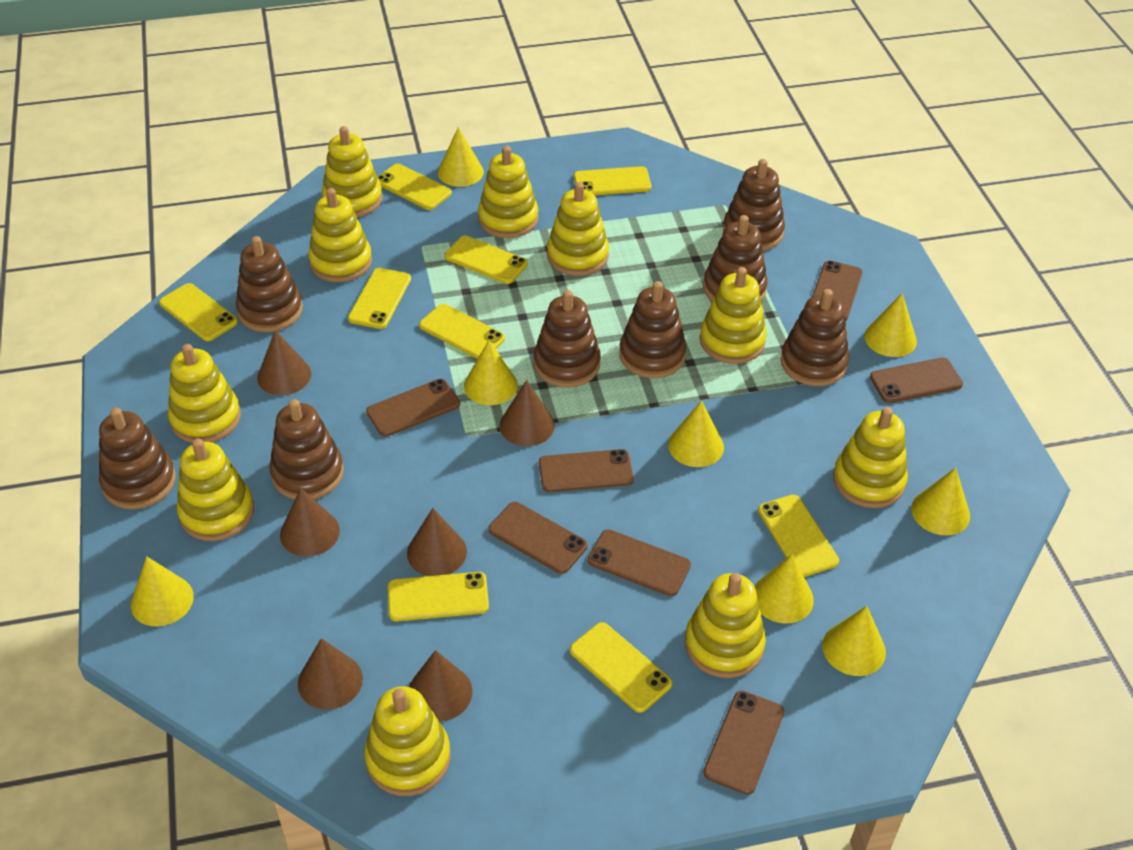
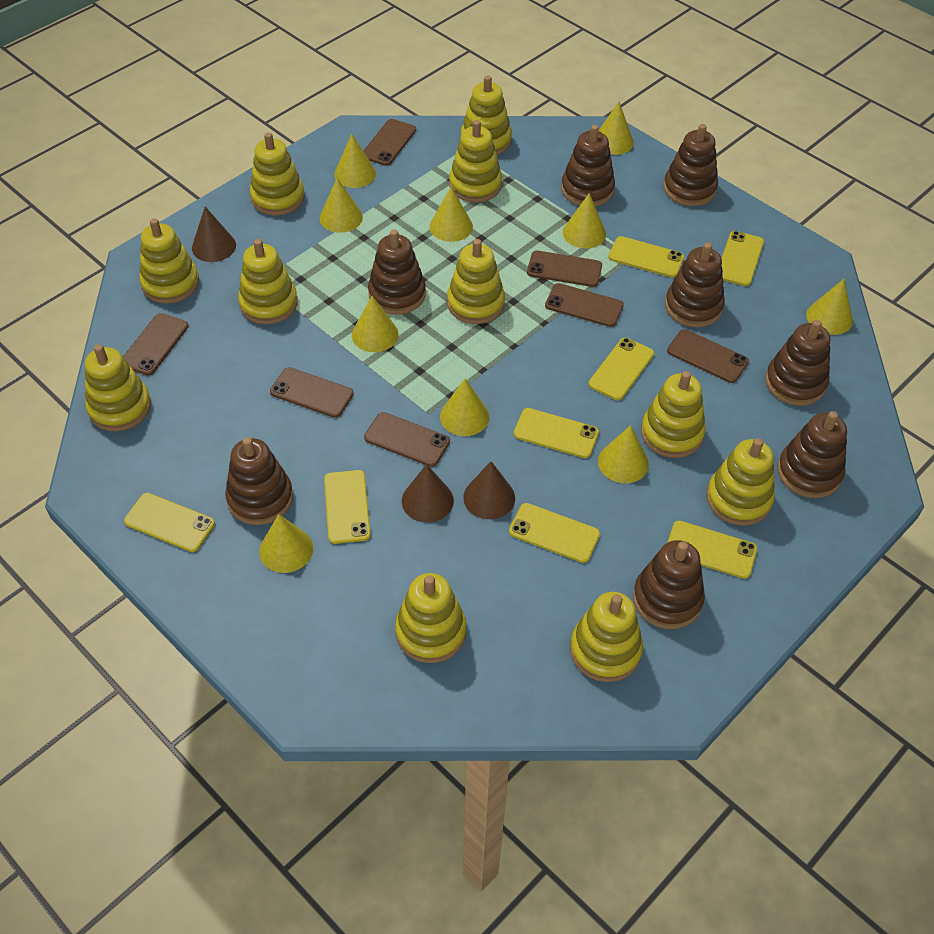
brown cone: [257,330,311,395] [280,488,340,557] [298,638,363,709] [407,508,467,576] [409,650,472,721] [500,380,555,446] = 6 -> [192,207,236,262] [402,464,454,523] [463,461,515,519] = 3
yellow cone: [131,556,194,626] [438,127,484,187] [464,340,518,405] [668,401,724,467] [755,554,814,624] [822,606,886,676] [864,293,917,357] [911,468,970,535] = 8 -> [259,514,313,573] [320,178,363,233] [334,134,376,188] [352,296,399,352] [430,187,473,242] [440,379,489,436] [563,193,606,248] [598,425,649,483] [599,102,634,155] [806,279,853,335] = 10
yellow phone: [159,283,238,341] [348,268,411,329] [377,163,452,210] [388,572,489,621] [419,304,505,359] [444,236,528,284] [570,622,672,713] [574,166,651,195] [758,495,839,577] = 9 -> [124,493,215,552] [324,470,371,544] [509,503,600,563] [513,408,599,458] [588,338,654,400] [608,236,684,278] [667,521,757,579] [721,231,764,286] = 8
yellow stacking toy: [168,344,241,443] [177,439,254,541] [308,188,372,282] [322,126,383,217] [364,686,451,796] [478,146,538,238] [547,182,609,276] [685,573,766,678] [700,267,767,364] [833,407,908,508] = 10 -> [85,344,151,431] [139,218,199,304] [238,239,298,324] [250,132,305,216] [395,573,467,663] [447,239,505,324] [449,120,502,203] [461,75,512,155] [570,592,643,682] [641,371,706,458] [706,438,775,526] = 11

